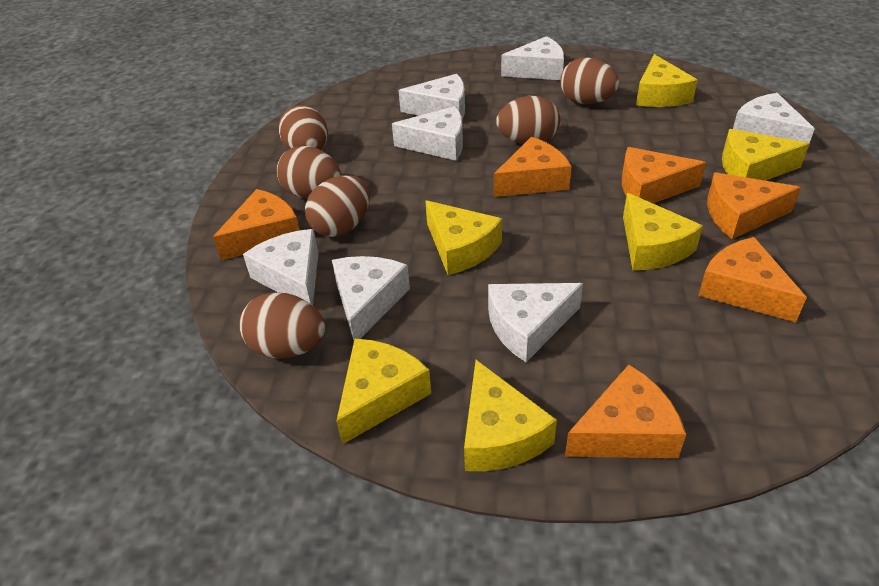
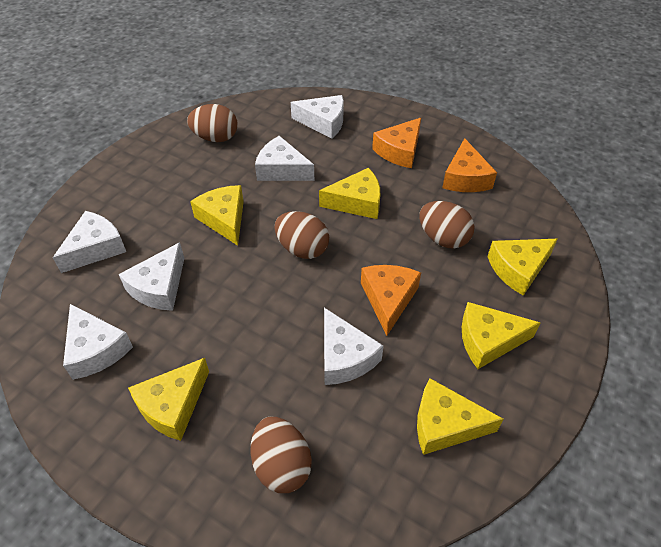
brown egg: [239,292,325,359] [276,146,341,199] [279,105,328,150] [305,175,370,237] [496,96,560,144] [560,57,619,104] = 6 -> [187,104,237,142] [251,417,312,493] [275,211,329,259] [419,201,475,249] = 4
orange cheese: [213,189,300,260] [494,137,571,197] [565,365,686,458] [622,147,706,203] [698,237,807,322] [707,172,801,239] = 6 -> [361,265,421,336] [372,118,421,168] [442,138,497,192] = 3
white cheese: [243,229,319,305] [332,256,410,340] [392,106,463,161] [399,74,465,119] [488,283,583,362] [501,36,564,80] [733,93,815,143] = 7 -> [53,211,126,273] [63,304,133,380] [119,242,184,311] [255,136,314,181] [291,95,344,139] [324,308,384,385] = 6

